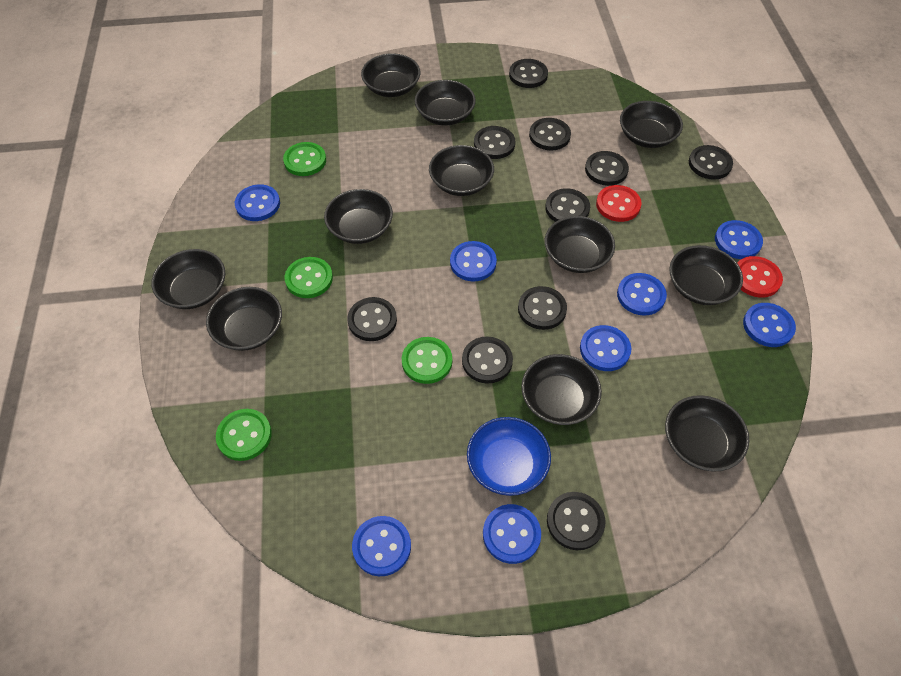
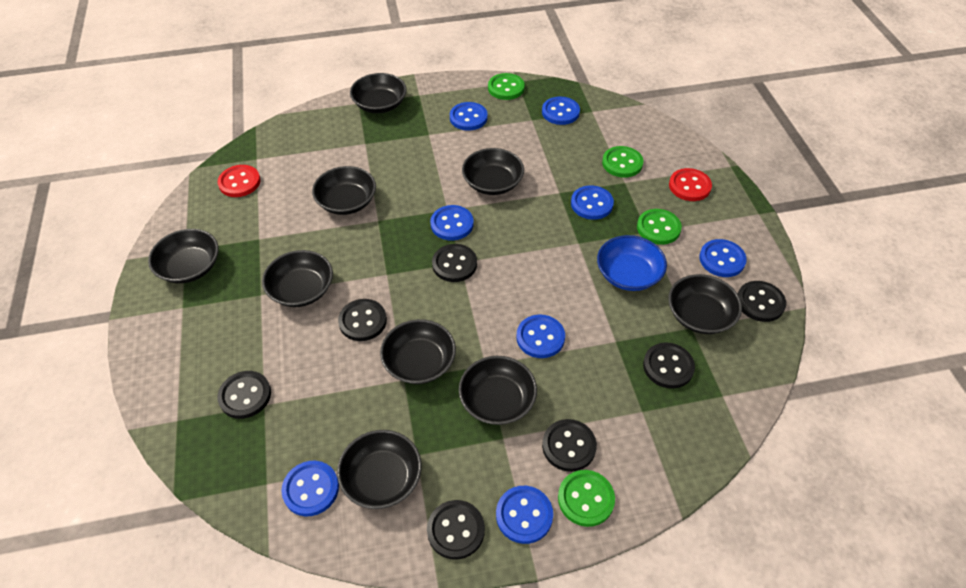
black bowl: [152,249,225,309] [206,287,282,351] [324,189,393,244] [361,53,420,97] [415,80,476,126] [429,145,494,196] [521,354,602,425] [545,216,615,273] [620,101,683,148] [665,395,749,472] [669,245,743,305] = 11 -> [148,229,219,283] [262,250,333,307] [312,166,376,215] [337,430,422,509] [350,73,407,113] [380,319,456,384] [459,356,537,425] [462,148,524,195] [668,274,742,334] = 9
black button: [347,297,397,341] [462,336,513,384] [474,126,515,159] [509,59,548,88] [518,286,567,330] [529,118,571,150] [545,188,590,222] [547,492,605,550] [585,151,629,186] [689,145,733,180] = 10 -> [217,371,271,419] [338,299,387,341] [427,500,485,560] [432,244,477,282] [542,419,597,472] [643,342,695,389] [738,281,786,322] = 7

